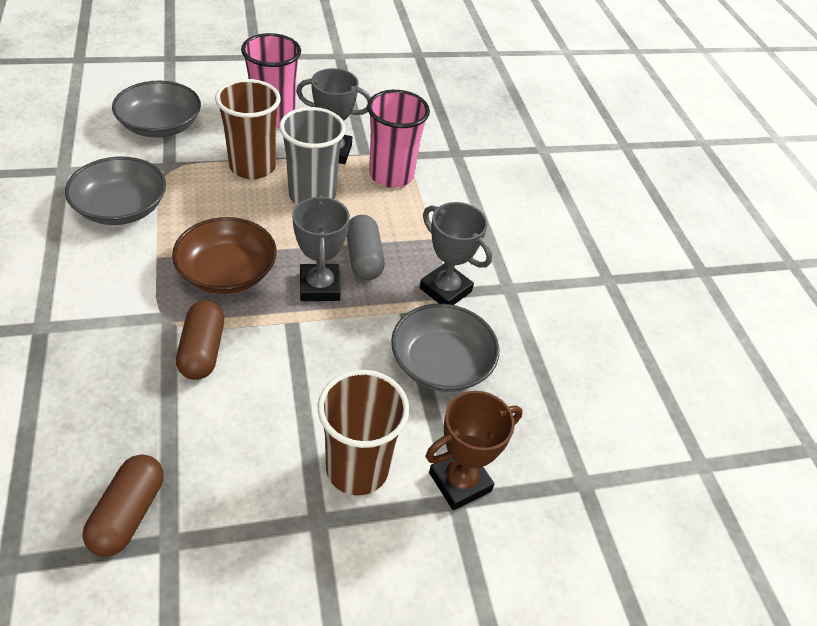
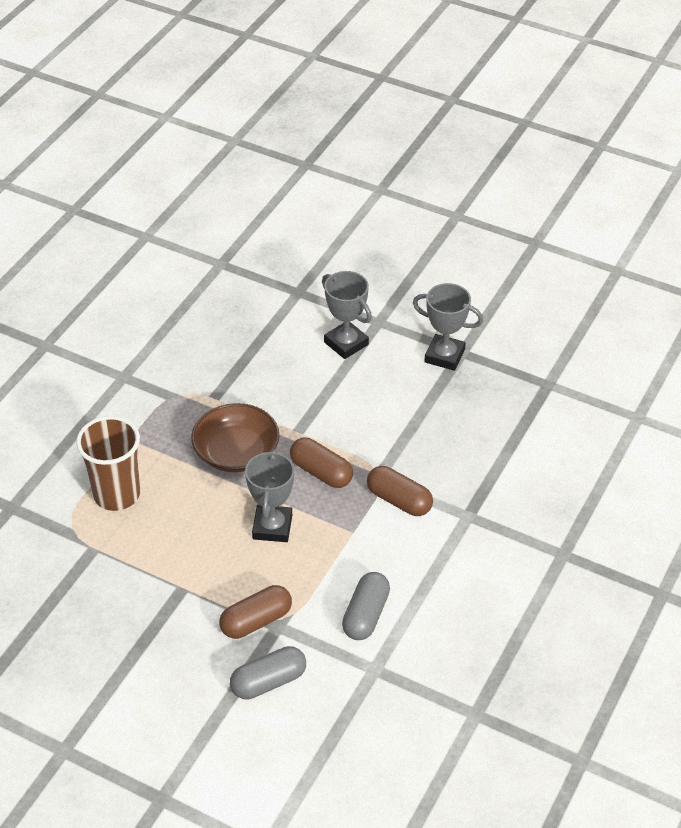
brown capsule: [82,454,163,557] [176,300,224,380] = 2 -> [219,585,292,639] [290,438,353,488] [367,466,433,516] = 3
brown cup: [215,79,280,179] [318,370,410,495] = 2 -> [76,416,140,511] = 1
brown trophy: [426,391,523,510] = 1 -> none = 0
grey bowl: [65,156,166,225] [112,81,201,137] [391,304,499,392] = 3 -> none = 0
grey capsule: [347,215,385,280] = 1 -> [230,646,306,700] [342,572,390,640] = 2
grey cup: [279,107,346,205] = 1 -> none = 0
pink cup: [241,33,301,128] [367,90,430,188] = 2 -> none = 0

